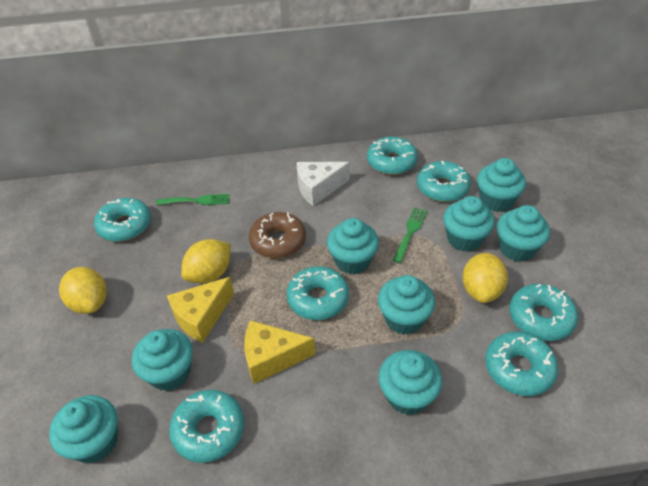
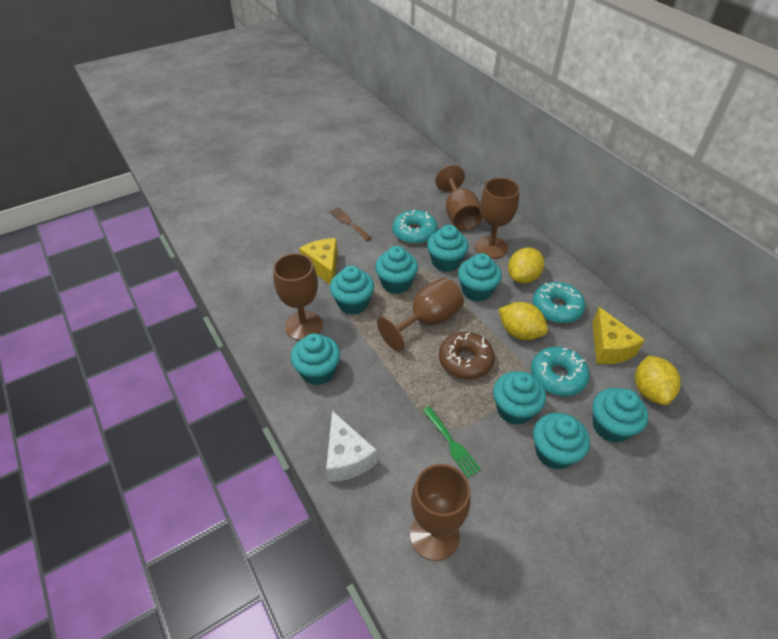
brown fork: none = 0 -> [330,207,371,241] = 1
brown goblet: none = 0 -> [273,253,323,340] [377,277,464,351] [410,464,471,561] [435,165,482,231] [475,178,520,259] = 5
green fork: [156,194,229,205] [393,207,427,263] = 2 -> [423,406,481,478] = 1
turquoise donut: [94,198,151,242] [169,390,244,463] [287,266,349,320] [367,137,418,175] [417,161,471,202] [485,331,558,396] [509,284,578,341] = 7 -> [392,210,437,244] [531,346,590,396] [533,282,585,323] = 3

